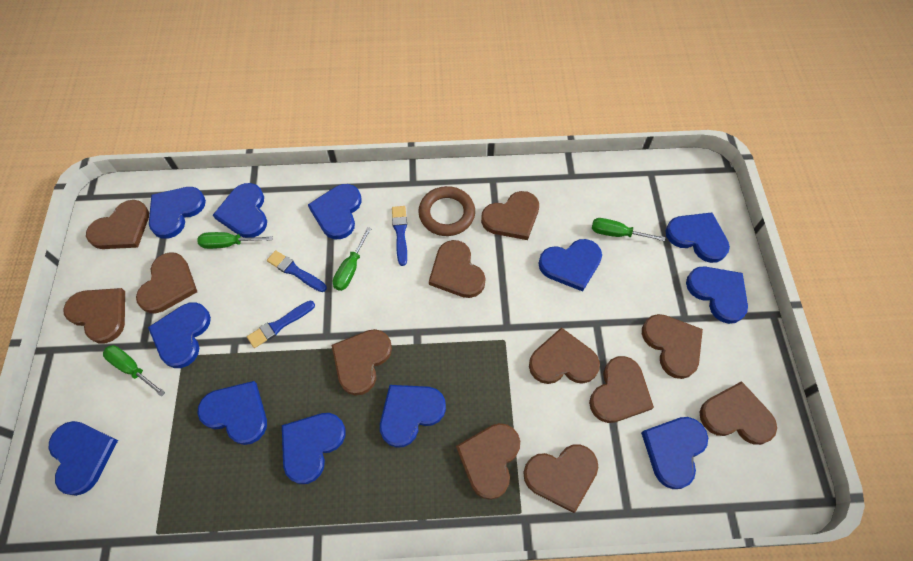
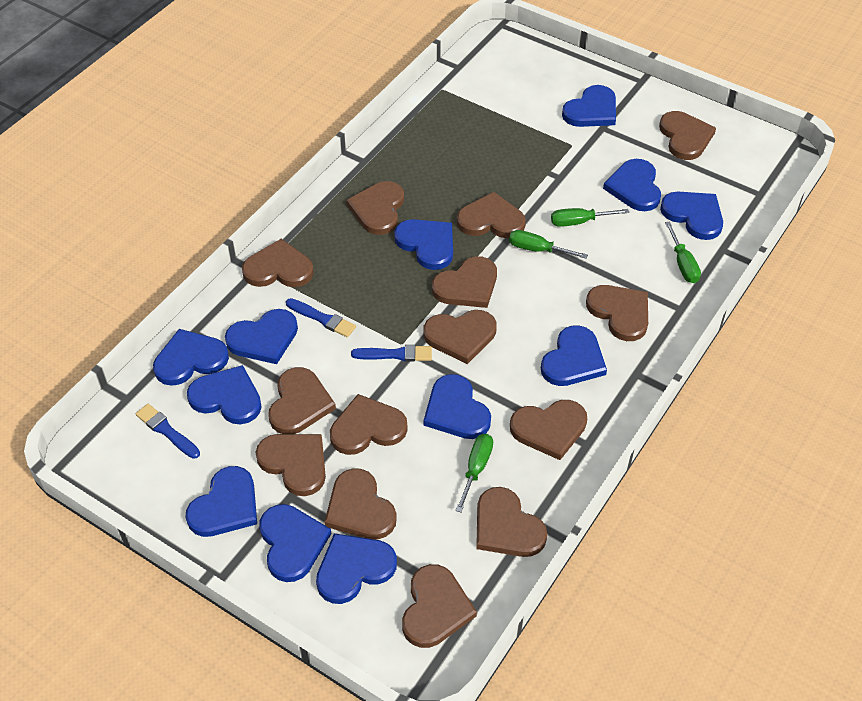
brown heart: [63,288,125,344] [86,200,149,249] [136,252,197,313] [332,329,392,396] [429,240,486,298] [456,423,520,500] [481,191,539,240] [523,444,598,513] [529,327,600,384] [589,356,654,423] [642,314,703,379] [700,381,777,445] = 12 -> [242,239,314,287] [256,434,326,496] [269,367,336,434] [325,468,397,540] [330,394,408,455] [346,181,404,235] [402,564,477,648] [423,310,497,364] [432,256,497,308] [457,192,526,238] [476,487,547,557] [510,400,587,460] [586,285,648,341] [659,111,716,160] = 14
brown ring: [418,186,475,236] = 1 -> none = 0

